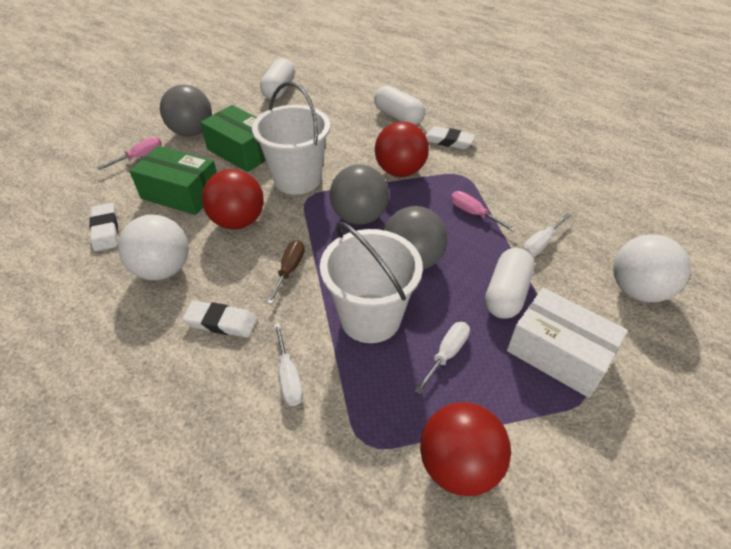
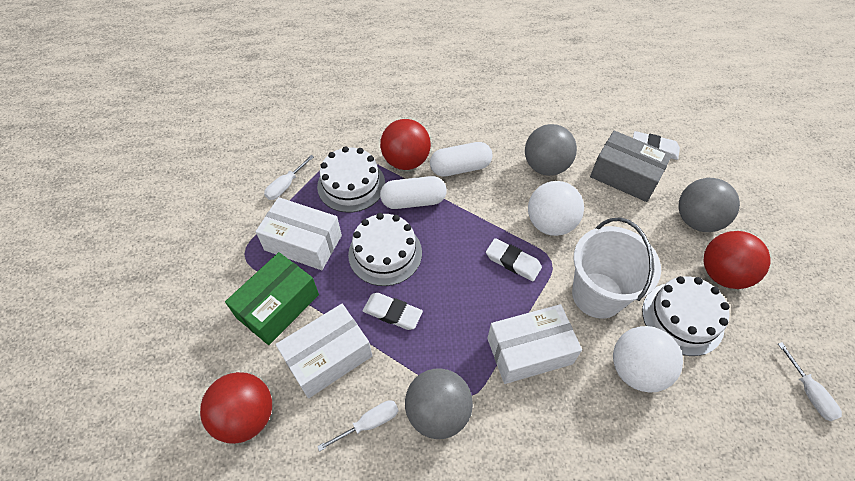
brown screwdriver: [267,240,305,304] = 1 -> none = 0
green box: [129,146,217,215] [200,105,266,172] = 2 -> [225,252,319,345] = 1
grey box: none = 0 -> [590,130,672,202] = 1
pink screwdriver: [98,137,162,170] [451,191,516,232] = 2 -> none = 0
white box: [507,288,628,398] = 1 -> [255,197,342,270] [276,304,372,398] [487,304,582,384] = 3
white bucket: [252,82,330,195] [320,222,423,343] = 2 -> [572,217,661,319] = 1
white cake: none = 0 -> [317,146,385,213] [348,213,422,286] [642,276,730,356] = 3
white capsule: [260,58,295,99] [374,86,425,125] [485,248,534,319] = 3 -> [380,176,447,209] [430,142,492,177] = 2

